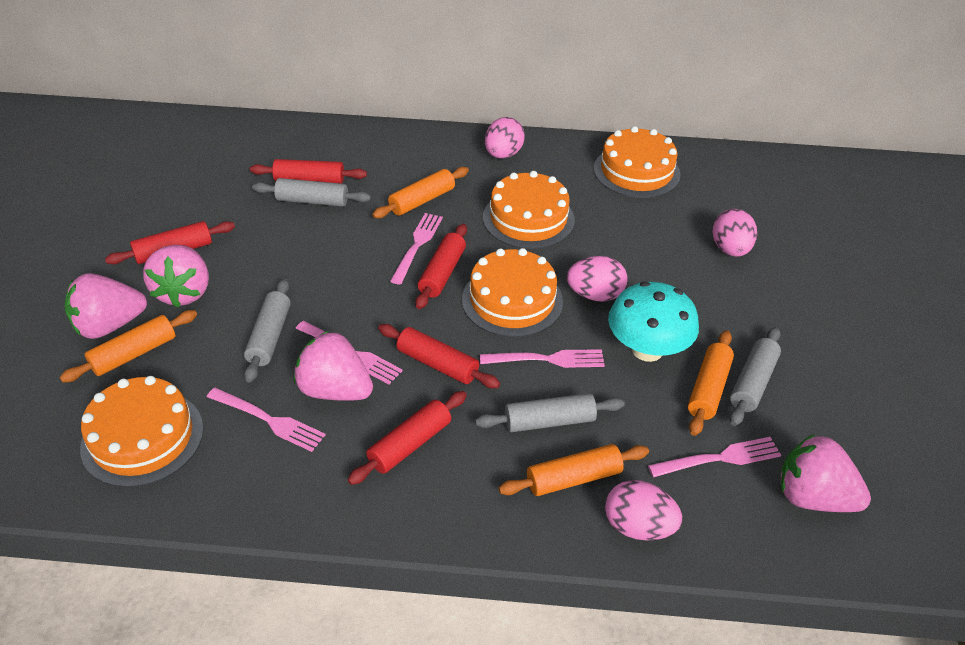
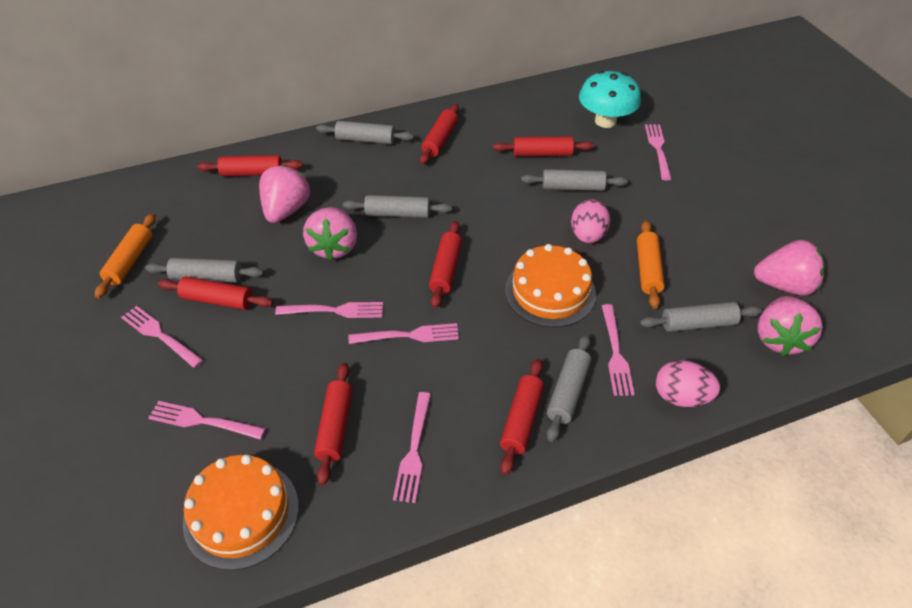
grey rolling pin: [244,279,291,383] [252,178,371,207] [475,393,625,432] [729,327,781,426] = 4 -> [145,258,264,283] [316,121,414,144] [343,195,452,218] [521,169,628,191] [547,334,591,442] [640,302,762,332] = 6
orange cake: [80,376,203,487] [462,248,563,337] [483,171,575,249] [594,126,680,198] = 4 -> [183,455,299,570] [505,244,596,327] = 2
orange rolling pin: [59,310,197,383] [372,167,469,218] [498,444,649,496] [688,330,734,436] = 4 -> [95,213,156,298] [637,221,665,309] = 2
pink egg: [485,117,525,159] [567,256,628,302] [605,480,682,541] [712,209,757,257] = 4 -> [571,200,610,243] [656,360,720,407] = 2
pink fork: [207,388,326,452] [295,321,403,385] [390,213,443,285] [480,349,605,368] [648,437,781,477] = 5 -> [121,306,203,368] [149,401,266,440] [275,302,383,318] [349,323,459,344] [393,392,431,503] [602,304,635,396] [645,124,671,180] = 7
red rolling pin: [105,221,235,264] [250,159,367,184] [348,391,467,485] [378,324,500,388] [415,224,467,309] = 5 -> [158,276,273,310] [198,155,303,176] [314,362,353,485] [420,104,459,164] [429,221,462,308] [493,136,594,156] [500,359,544,475] = 7

